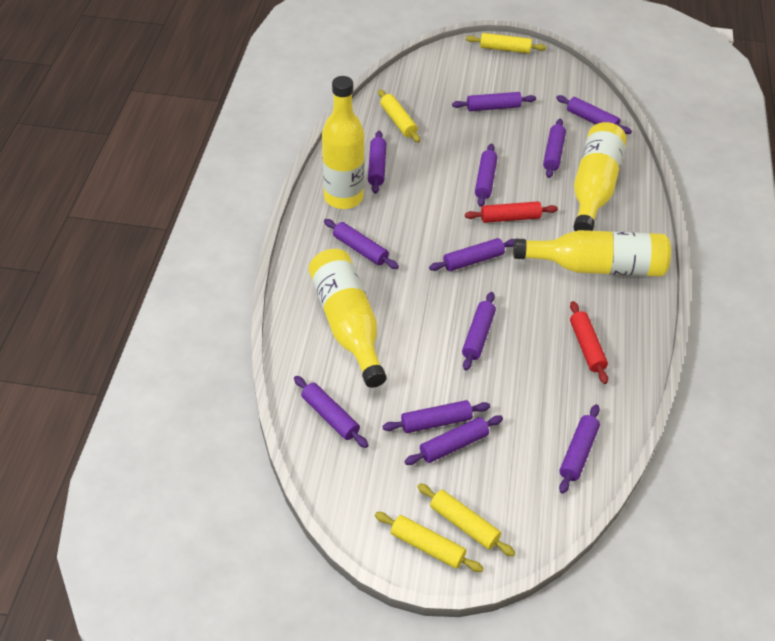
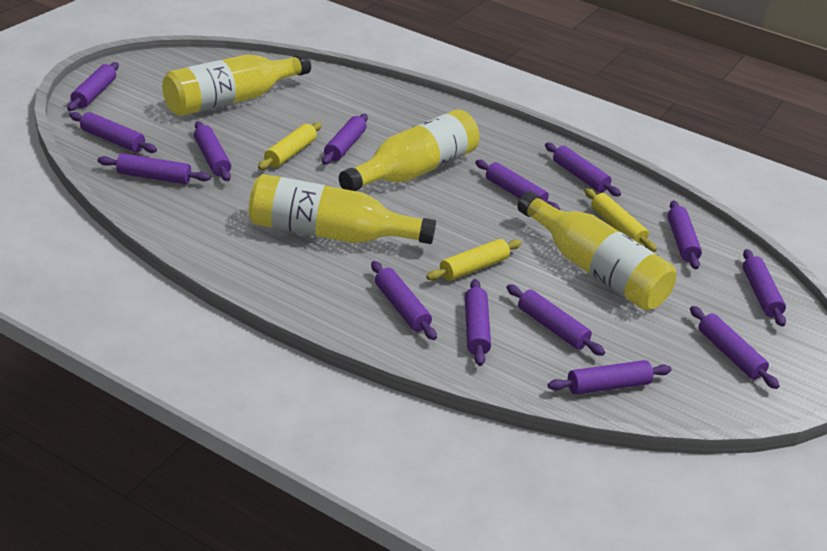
purple rolling pin: [294,376,369,448] [324,219,399,269] [368,131,386,194] [382,400,490,433] [405,415,503,465] [429,238,515,271] [452,92,536,111] [462,292,496,371] [475,144,498,207] [543,119,566,178] [556,95,632,134] [559,404,600,494] = 12 -> [67,62,119,111] [69,112,157,153] [97,153,210,184] [194,121,231,181] [322,114,368,164] [371,261,437,340] [465,279,491,366] [475,160,560,210] [506,284,605,356] [545,143,621,197] [548,360,672,395] [668,200,702,269] [690,306,780,389] [743,249,786,327] = 14
red rolling pin: [465,202,558,223] [570,301,608,384] = 2 -> none = 0
yellow rolling pin: [375,512,484,572] [378,89,420,143] [417,484,515,557] [466,33,546,53] = 4 -> [258,122,322,170] [426,239,522,281] [585,188,657,252] = 3

